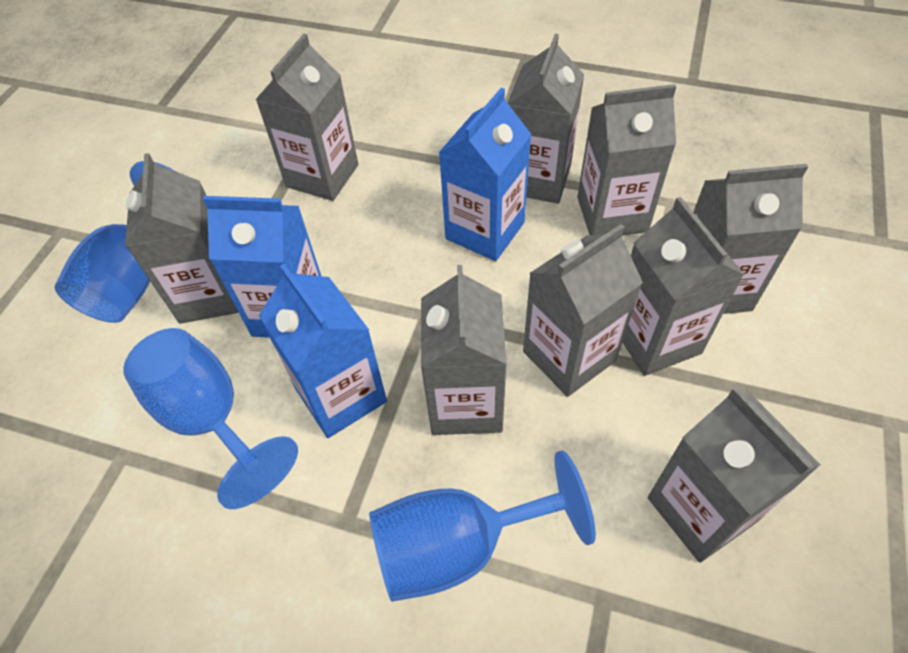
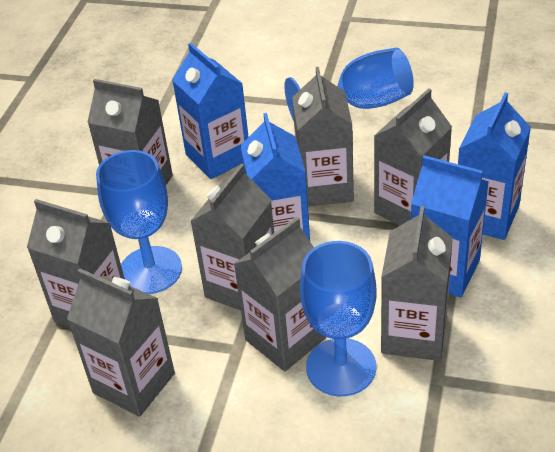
blue carton: [203,196,321,338] [259,264,387,438] [439,88,532,261] = 3 -> [172,43,248,179] [240,113,310,241] [411,155,489,297] [458,92,531,240] = 4
grey carton: [125,153,239,324] [255,34,358,201] [421,265,507,435] [508,34,584,204] [523,224,643,397] [577,84,676,236] [623,197,744,376] [648,387,820,563] [693,164,808,314] = 9 -> [27,199,125,328] [67,269,175,417] [87,79,173,185] [190,164,274,311] [234,217,326,371] [292,67,354,206] [374,88,452,225] [381,206,453,361] = 8

